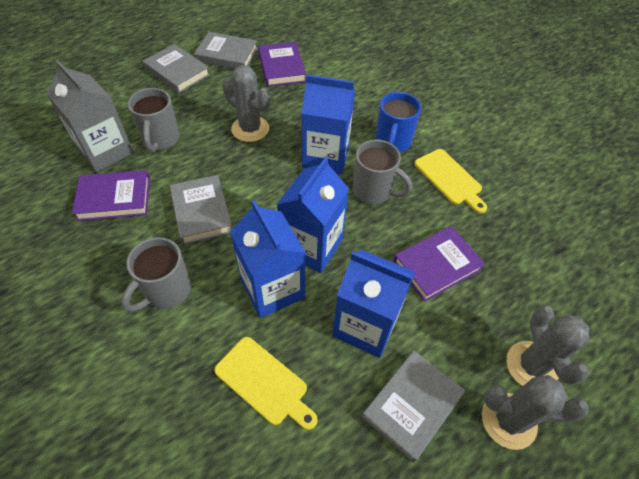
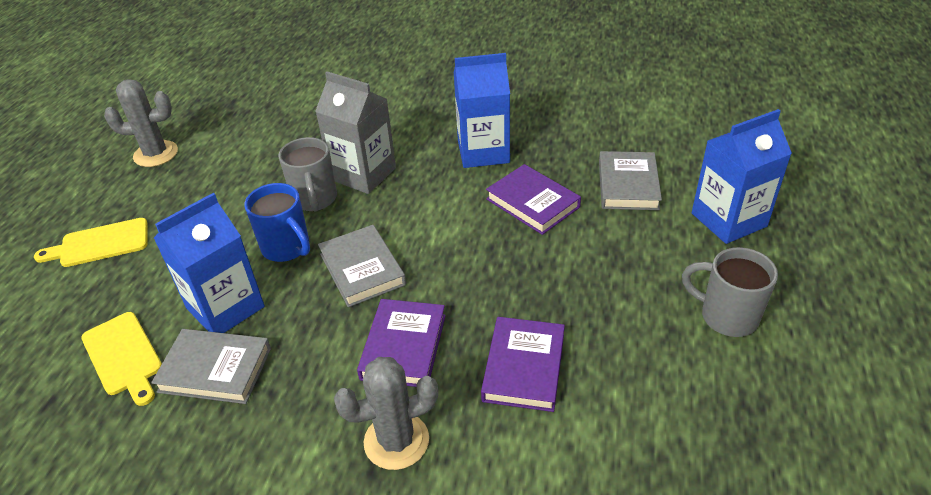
blue carton: [230,200,306,318] [276,157,349,273] [301,74,355,174] [332,250,415,358] = 4 -> [154,193,265,333] [454,53,510,168] [691,109,792,244] = 3
grey book: [143,44,210,93] [170,175,232,245] [194,32,258,69] [362,350,465,462] = 4 -> [151,329,271,404] [318,225,406,307] [599,151,662,210] = 3
grey cactus: [222,65,270,142] [482,375,589,450] [506,305,590,386] = 3 -> [104,79,178,167] [334,357,438,470] = 2
grey mug: [122,237,191,312] [128,88,180,152] [353,140,412,204] = 3 -> [278,137,337,212] [682,247,778,337] = 2

